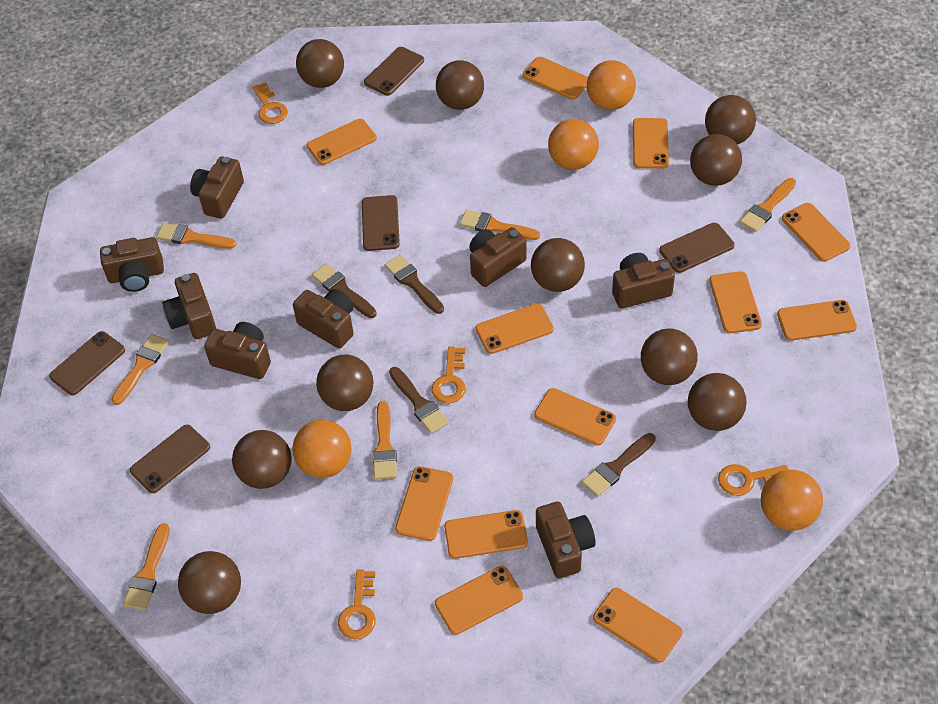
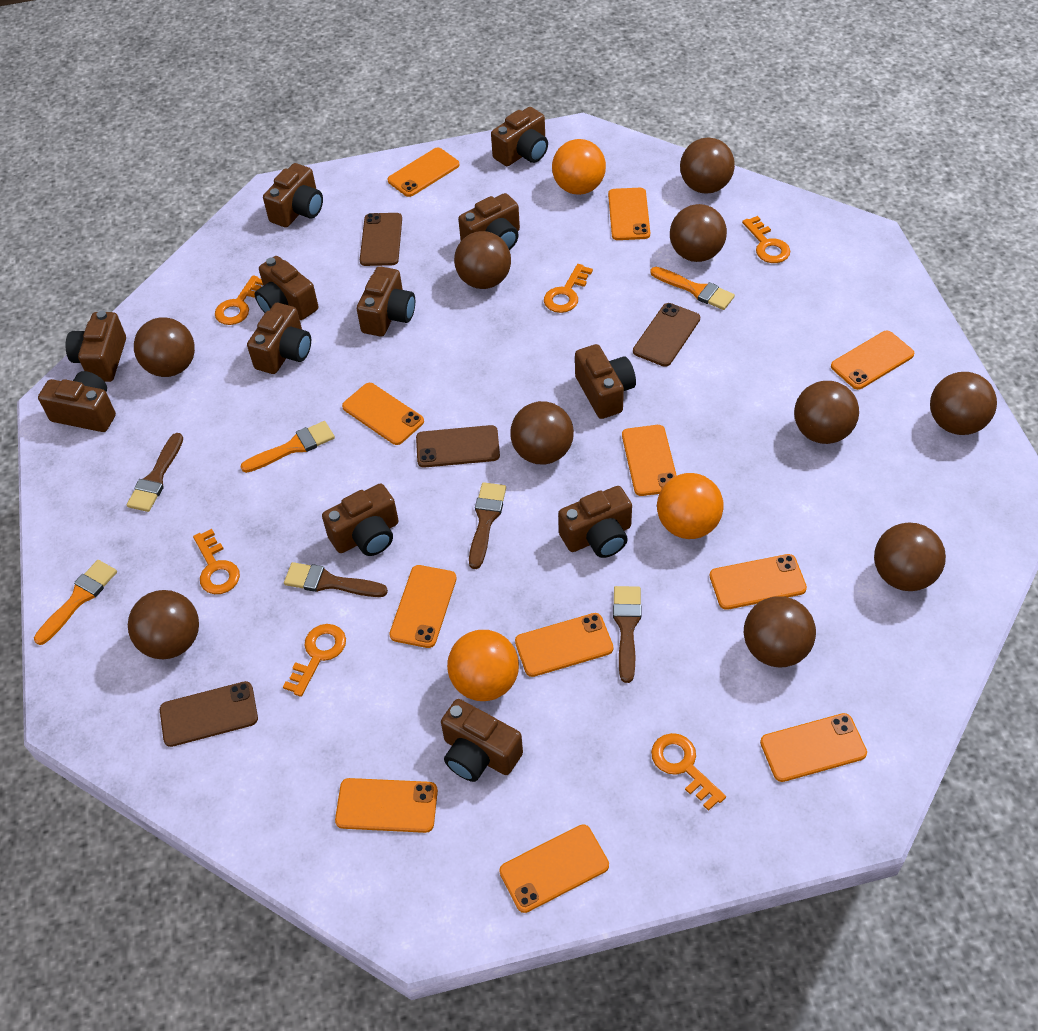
brown camera: [100,237,164,292] [162,273,216,339] [190,156,244,219] [204,322,271,379] [293,289,354,349] [469,227,527,287] [536,502,596,578] [612,253,675,309] = 8 -> [38,371,116,432] [65,311,126,382] [247,303,311,374] [255,256,318,320] [263,163,323,227] [322,483,399,556] [357,266,415,337] [441,699,523,782] [458,193,520,250] [491,107,548,166] [558,486,632,558] [575,344,636,419] = 12
brown phone: [49,331,125,395] [130,425,210,493] [362,195,400,251] [364,47,424,96] [659,223,735,273] = 5 -> [160,681,258,747] [360,213,402,266] [416,425,500,468] [633,303,700,367] = 4
orange ball: [292,420,351,478] [548,119,599,170] [587,60,636,110] [761,470,823,531] = 4 -> [447,630,519,701] [552,139,606,195] [657,473,724,539] = 3
orange brush: [111,334,169,405] [123,523,170,611] [156,223,236,249] [372,401,397,480] [460,210,540,240] [739,178,796,232] = 6 -> [34,560,117,645] [240,421,335,473] [651,267,735,310] = 3
orange key: [252,82,288,124] [338,569,376,640] [432,346,466,404] [718,464,789,496] = 4 -> [193,529,240,594] [215,275,263,325] [283,624,346,697] [544,264,593,313] [651,733,726,811] [742,216,790,263] = 6
orange phone: [307,119,377,165] [395,466,453,541] [435,566,523,635] [444,510,528,559] [476,304,554,354] [523,57,588,100] [534,388,616,446] [593,588,683,663] [633,118,669,169] [709,271,762,333] [777,300,857,341] [782,203,850,262] = 12 -> [335,778,438,833] [342,383,424,445] [387,148,460,197] [389,565,457,648] [499,824,609,913] [515,613,614,677] [608,188,650,240] [622,425,677,496] [710,554,807,610] [760,713,867,782] [831,331,914,390] = 11

